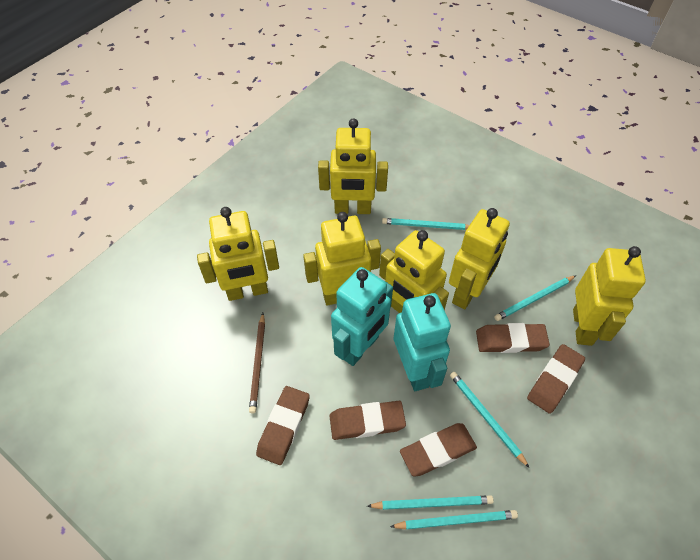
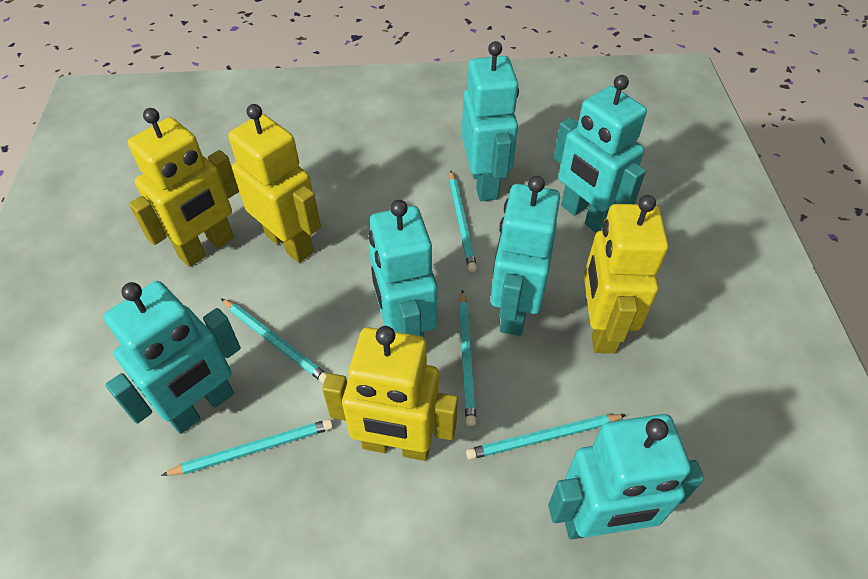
brown eraser: [256,386,310,465] [330,401,406,440] [400,423,477,477] [476,323,550,353] [527,344,585,414] = 5 -> none = 0
brown pencil: [249,313,265,414] = 1 -> none = 0
turquoise robot: [331,267,393,366] [394,293,451,391] = 2 -> [104,281,241,434] [369,200,437,338] [462,41,519,201] [490,176,560,336] [548,414,704,539] [553,75,647,233] = 6
yellow robot: [197,207,279,301] [303,212,381,306] [318,118,388,214] [379,230,449,313] [449,208,510,309] [573,246,646,346] = 6 -> [128,108,239,267] [228,104,321,263] [322,326,458,461] [584,195,668,353] = 4

